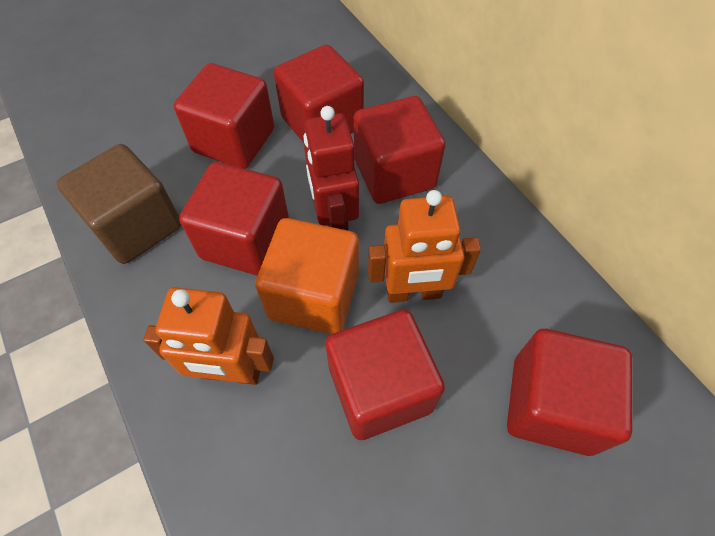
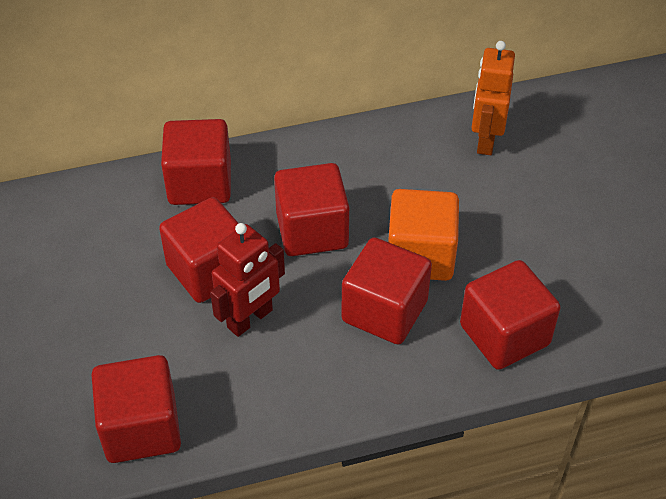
brown cube: [57,144,181,264] = 1 -> none = 0
orange robot: [143,287,274,385] [368,190,481,303] = 2 -> [472,41,515,155] = 1

